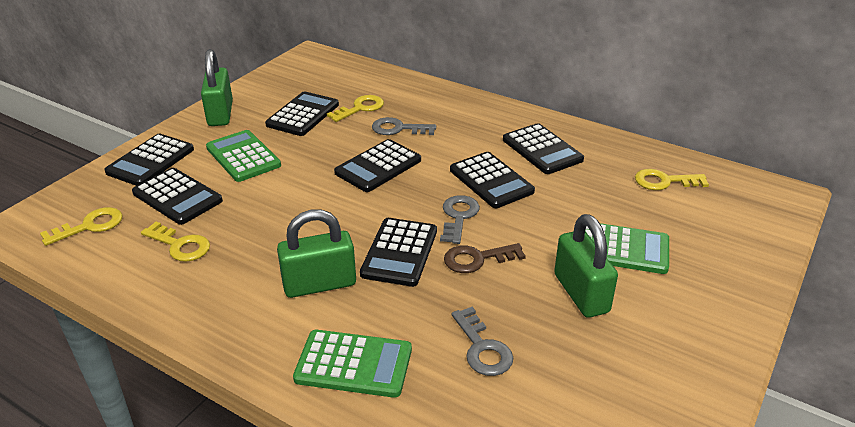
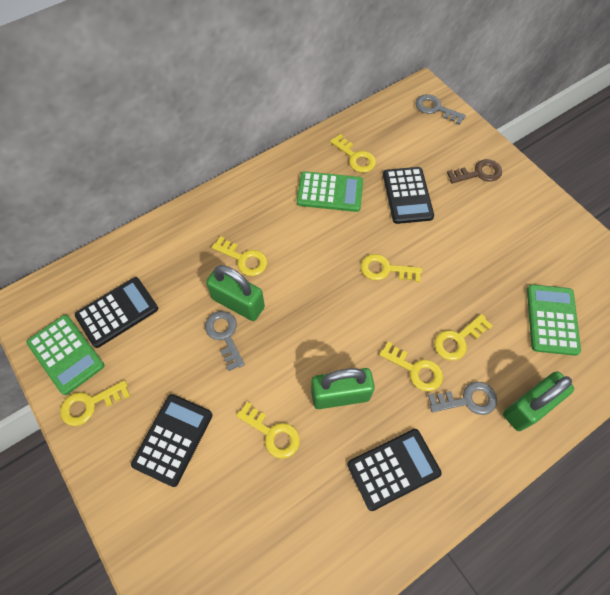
black calculator: [104,134,194,186] [132,168,223,225] [265,91,339,136] [334,139,421,192] [360,218,437,287] [450,152,535,208] [503,123,584,174] = 7 -> [75,277,158,348] [131,394,213,487] [347,429,442,511] [383,167,434,224] = 4
yellow key: [40,207,123,246] [141,222,210,262] [327,95,384,122] [635,169,709,190] = 4 -> [60,380,130,426] [212,236,267,276] [236,402,300,459] [330,134,376,173] [361,254,422,282] [379,342,443,392] [434,314,493,361] = 7

